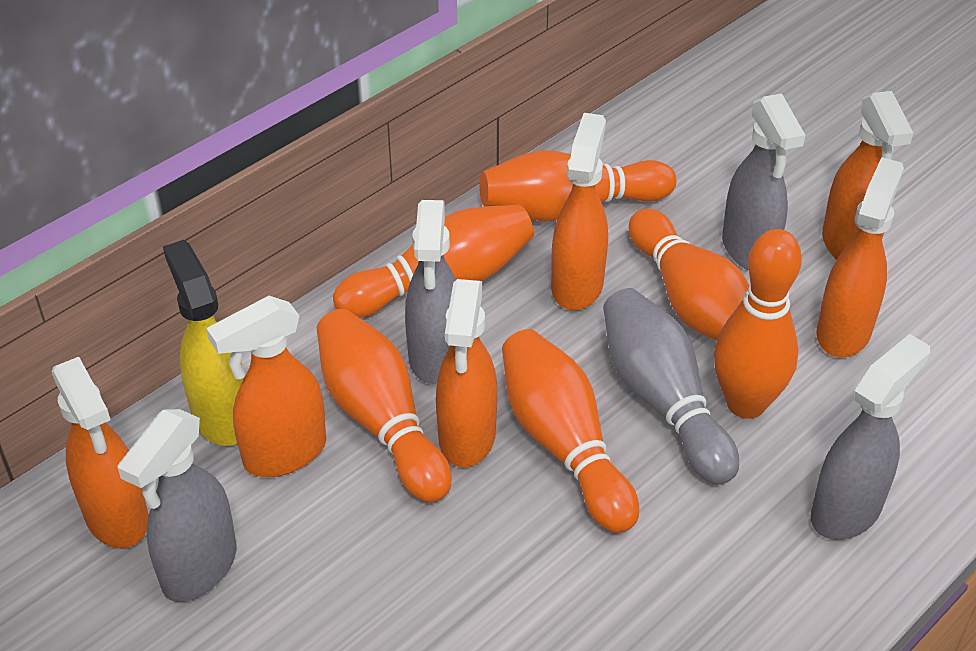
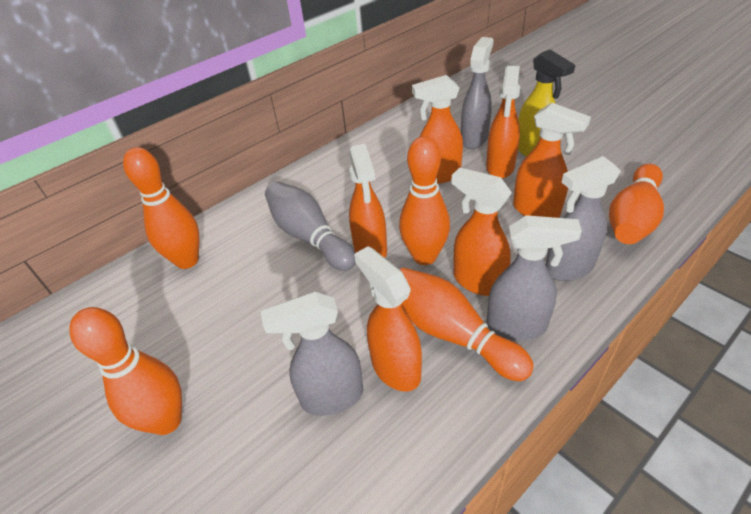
orange bowling pin: [317,309,452,502] [333,204,534,318] [479,150,676,222] [502,329,639,533] [629,209,749,341] [714,229,802,419] = 6 -> [69,307,182,435] [123,147,199,269] [399,136,450,265] [399,268,534,381] [609,164,664,244] = 5

